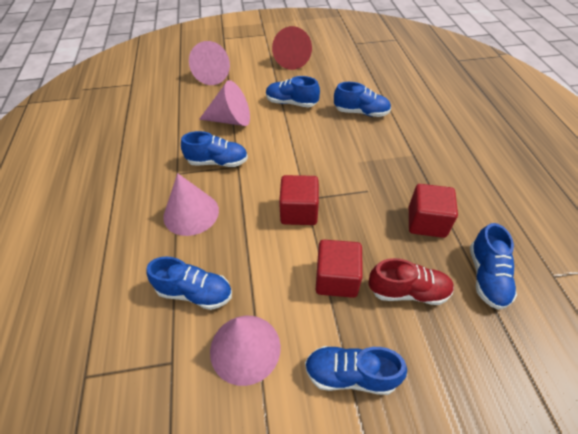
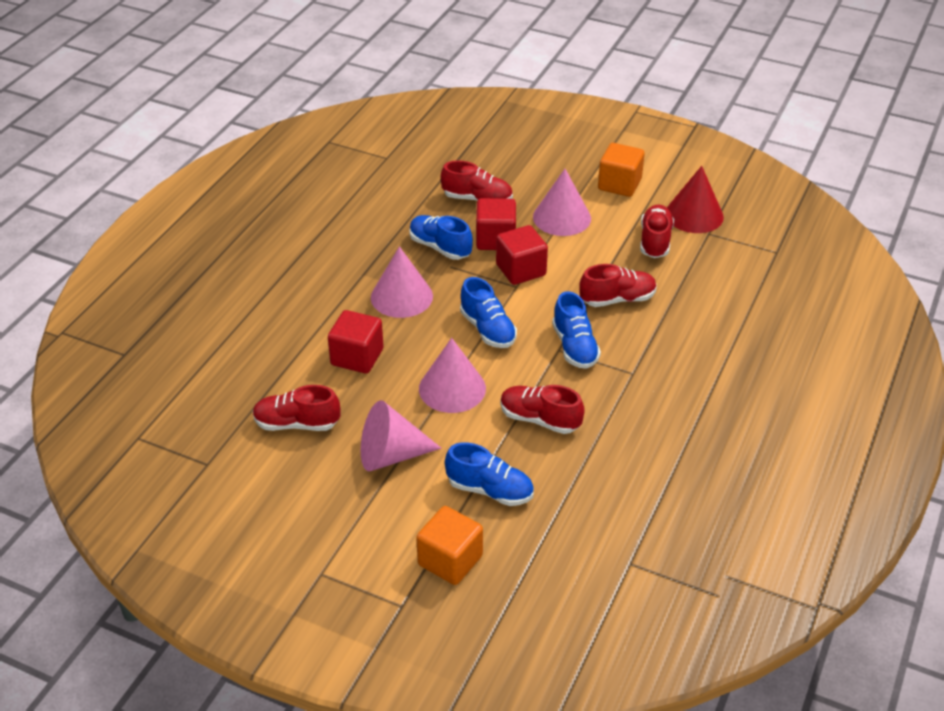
blue shoe: [146,257,232,310] [181,131,248,167] [266,76,320,107] [305,346,407,395] [334,82,391,117] [470,223,517,310] = 6 -> [409,215,473,260] [445,442,534,506] [460,277,517,348] [552,291,601,369] = 4
orange cube: none = 0 -> [416,506,483,585] [598,143,645,197] = 2
red shoe: [368,258,454,305] = 1 -> [253,385,340,431] [441,160,513,201] [500,385,585,434] [579,264,657,307] [640,205,674,258] = 5

